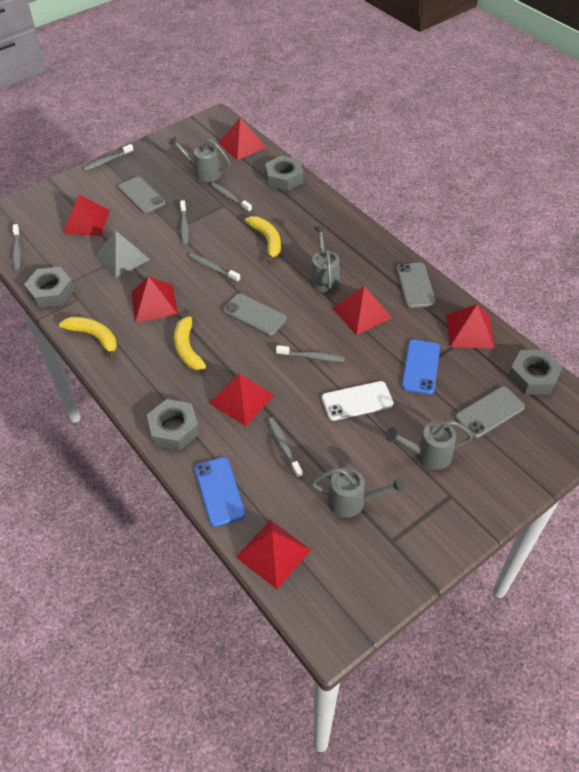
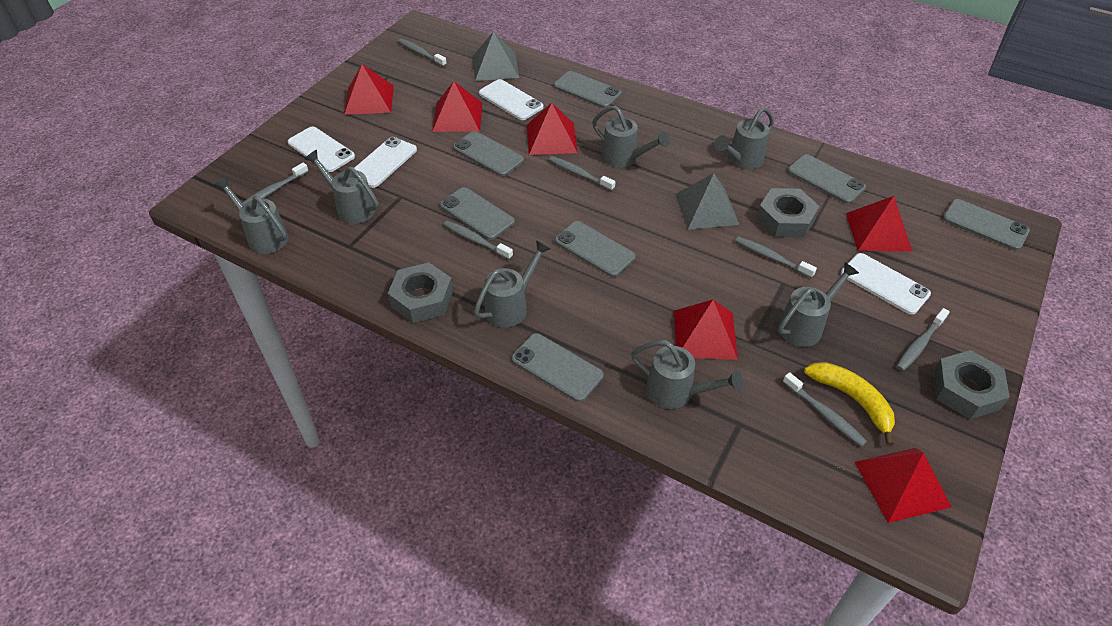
blue phone: [195,457,245,527] [402,340,440,394] = 2 -> none = 0
grey nut: [24,267,75,308] [147,399,199,450] [265,156,303,191] [508,350,563,394] = 4 -> [388,262,453,323] [756,188,820,237] [933,350,1010,419] = 3
grey phone: [118,177,166,214] [223,293,287,336] [396,262,436,308] [455,386,525,438] = 4 -> [440,187,515,240] [453,131,524,176] [511,333,604,402] [554,71,621,108] [555,221,636,277] [787,154,866,204] [943,199,1030,250] = 7
grey pyramid: [95,230,150,278] = 1 -> [473,31,519,81] [675,173,740,230] = 2
grey watering can: [169,136,230,182] [310,226,340,293] [311,467,405,518] [386,421,473,470] = 4 -> [214,177,289,254] [304,150,379,224] [474,240,551,327] [592,106,670,168] [631,340,743,409] [714,107,774,170] [778,262,859,347] = 7
red pyramid: [63,195,110,236] [131,276,178,322] [209,373,274,426] [218,118,266,160] [236,520,311,589] [333,286,392,335] [446,304,495,349] = 7 -> [344,64,394,115] [432,81,482,132] [527,103,578,155] [674,300,738,360] [846,196,912,251] [855,448,951,523] = 6
white phone: [322,381,394,421] = 1 -> [288,126,355,172] [355,137,417,188] [479,79,544,120] [841,253,931,315] = 4
yellow banana: [59,317,117,360] [174,311,206,370] [245,216,281,263] = 3 -> [804,362,895,446] = 1

